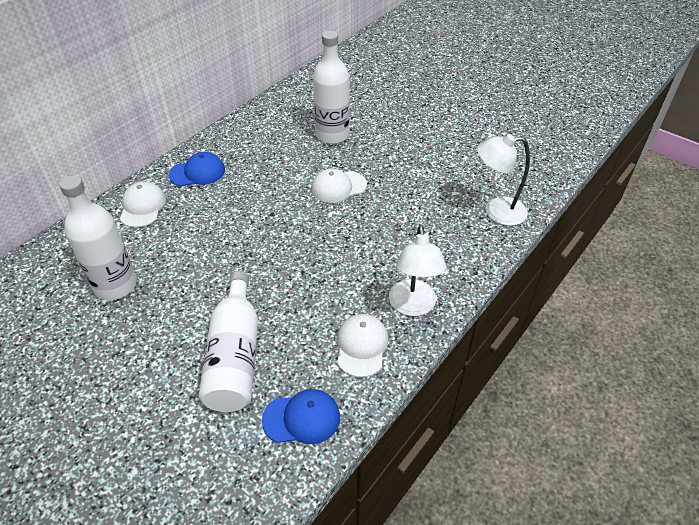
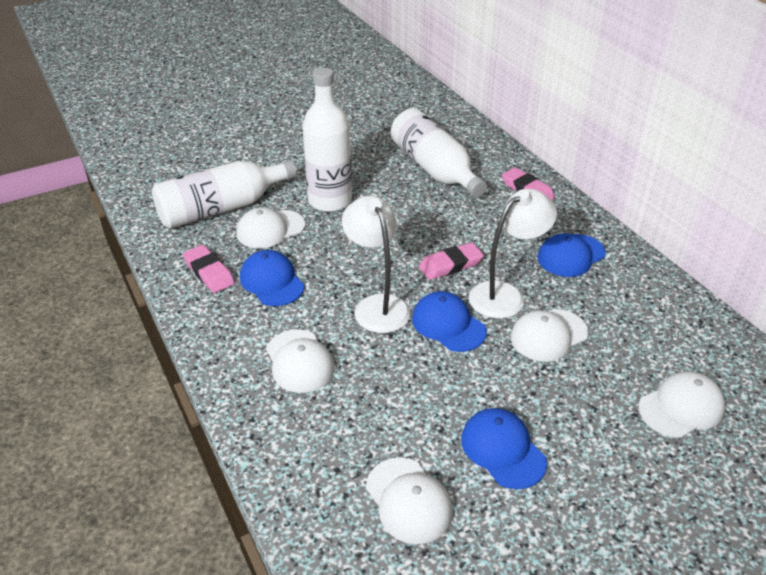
blue cap: [169,152,225,186] [262,389,340,444] = 2 -> [240,250,305,306] [412,291,487,352] [461,408,547,489] [537,233,606,277] = 4
pink eraser: none = 0 -> [183,245,235,293] [419,242,484,280] [502,167,555,200] = 3
white cap: [120,181,166,228] [311,169,367,203] [337,314,388,377] = 3 -> [236,207,305,249] [266,330,335,393] [366,457,453,544] [510,309,589,362] [638,371,726,438] = 5

